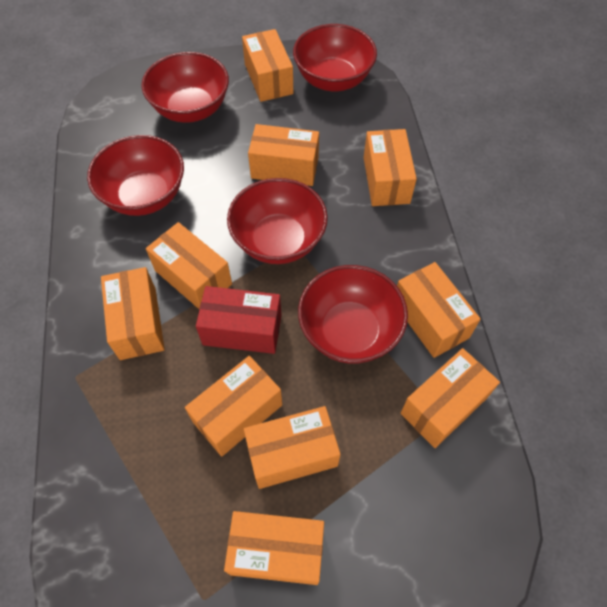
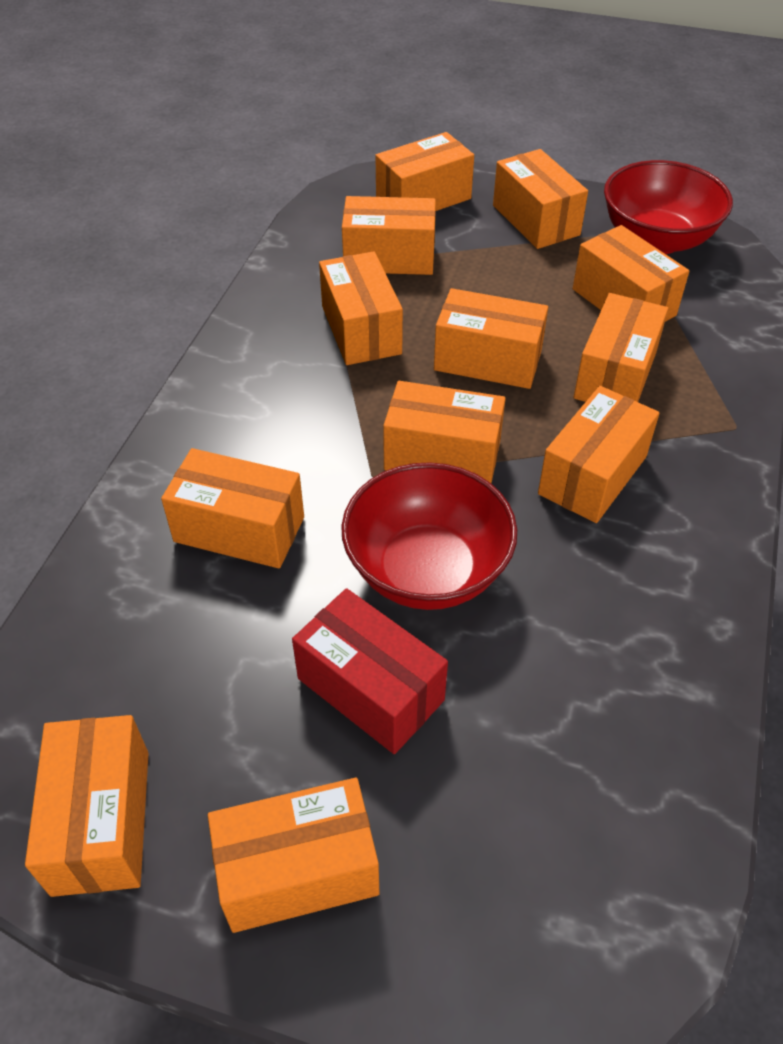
orange box: [101,267,165,360] [146,222,232,309] [185,356,282,457] [224,511,324,585] [242,29,293,102] [244,406,341,489] [248,124,319,186] [364,129,417,206] [397,262,481,358] [401,348,500,448] = 10 -> [25,715,149,897] [161,448,304,568] [208,778,379,933] [319,251,403,365] [342,196,436,275] [375,132,474,211] [383,381,506,483] [434,288,548,389] [493,149,588,249] [538,386,660,523] [573,225,689,322] [574,293,668,402] = 12
red bowl: [87,135,184,216] [141,52,229,123] [227,178,328,264] [293,24,377,91] [298,265,408,364] = 5 -> [341,462,517,610] [604,160,733,254] = 2

